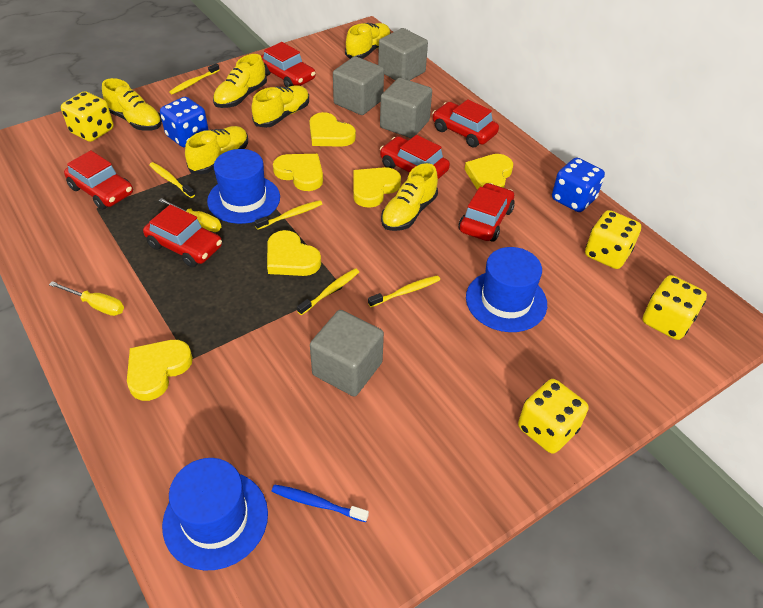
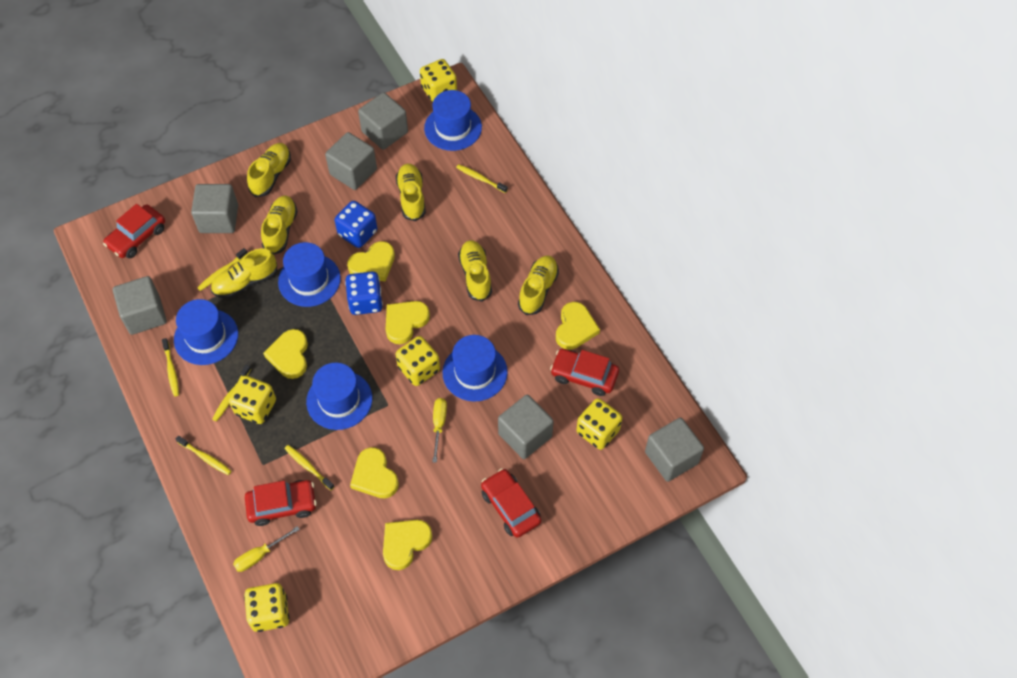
blue hat: [162,458,268,571] [207,149,280,224] [466,247,547,332] = 3 -> [174,299,238,365] [278,242,341,307] [306,363,372,430] [424,90,482,151] [442,335,508,401] = 5
blue toothbrush: [271,484,369,522] = 1 -> none = 0
grey cube: [310,310,384,397] [333,56,384,115] [378,28,428,81] [380,78,432,138] = 4 -> [113,276,167,335] [191,184,238,233] [325,132,377,190] [358,92,408,150] [498,395,554,459] [645,418,704,482] = 6
red car: [64,150,133,210] [143,205,222,267] [261,42,316,87] [380,135,450,179] [432,99,499,147] [459,183,515,242] = 6 -> [103,204,165,258] [245,480,317,526] [481,468,541,538] [550,349,619,396] = 4
yellow dice: [61,91,114,142] [518,379,589,454] [585,210,641,269] [643,275,707,340] = 4 -> [229,376,276,424] [244,583,289,632] [396,336,440,386] [420,59,457,102] [576,398,622,450] = 5
yellow toothbrush: [149,162,195,198] [169,63,220,94] [254,200,322,230] [297,268,359,315] [368,275,440,307] = 5 -> [162,338,179,396] [176,436,231,475] [198,248,248,291] [212,364,251,422] [285,445,335,490] [456,164,508,193] = 6

